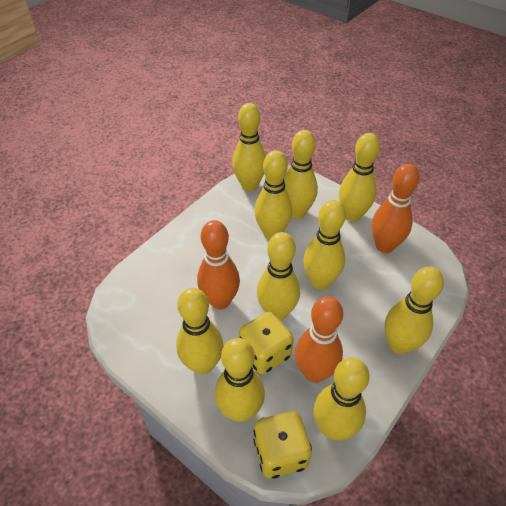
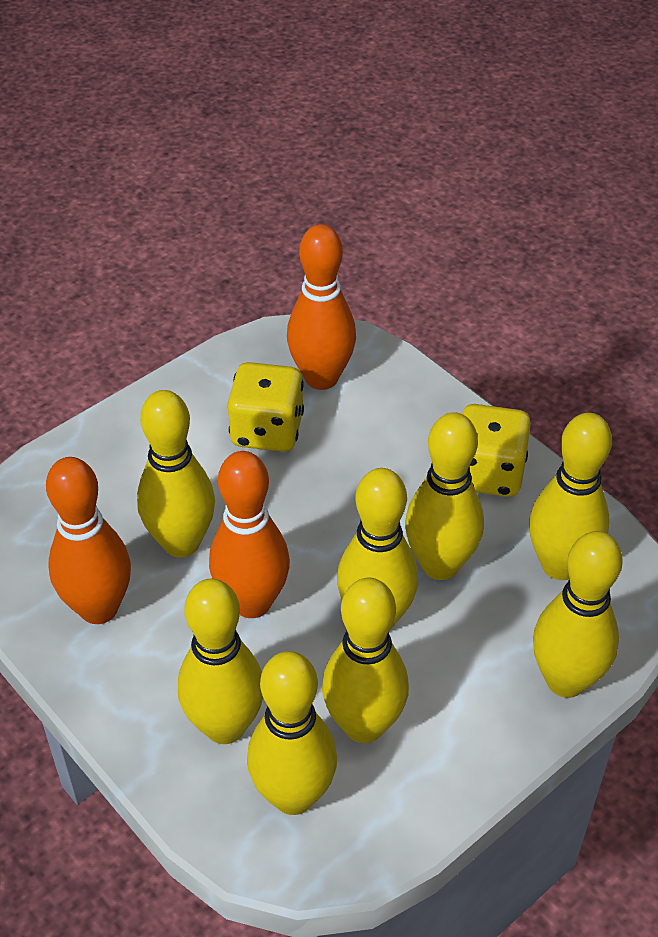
yellow bowling pin: [176,288,224,375] [215,338,265,422] [232,103,266,191] [254,150,292,239] [257,232,300,321] [284,130,318,219] [303,200,346,289] [314,357,370,440] [339,133,380,222] [385,266,444,354] = 10 -> [137,390,215,558] [178,578,263,744] [247,651,337,815] [322,578,409,743] [337,468,418,631] [405,413,484,580] [529,413,612,580] [533,531,623,698] = 8

